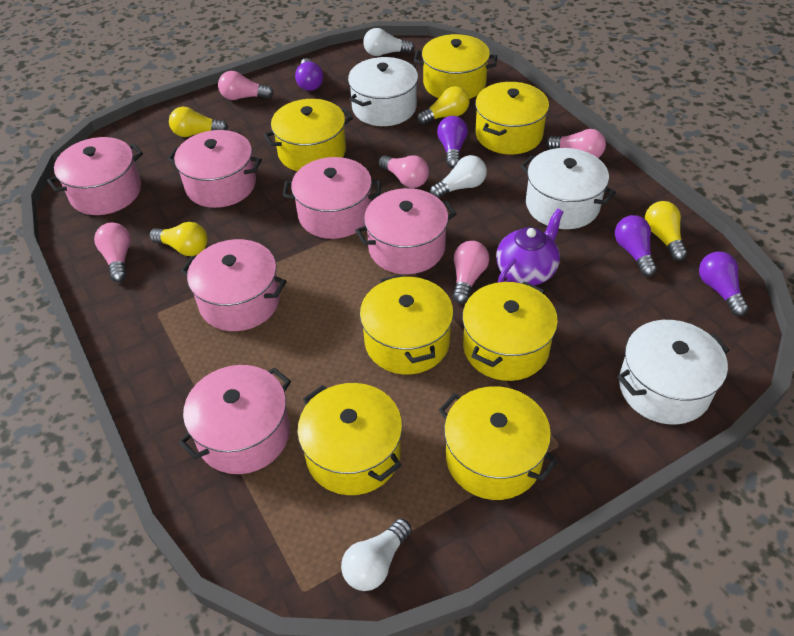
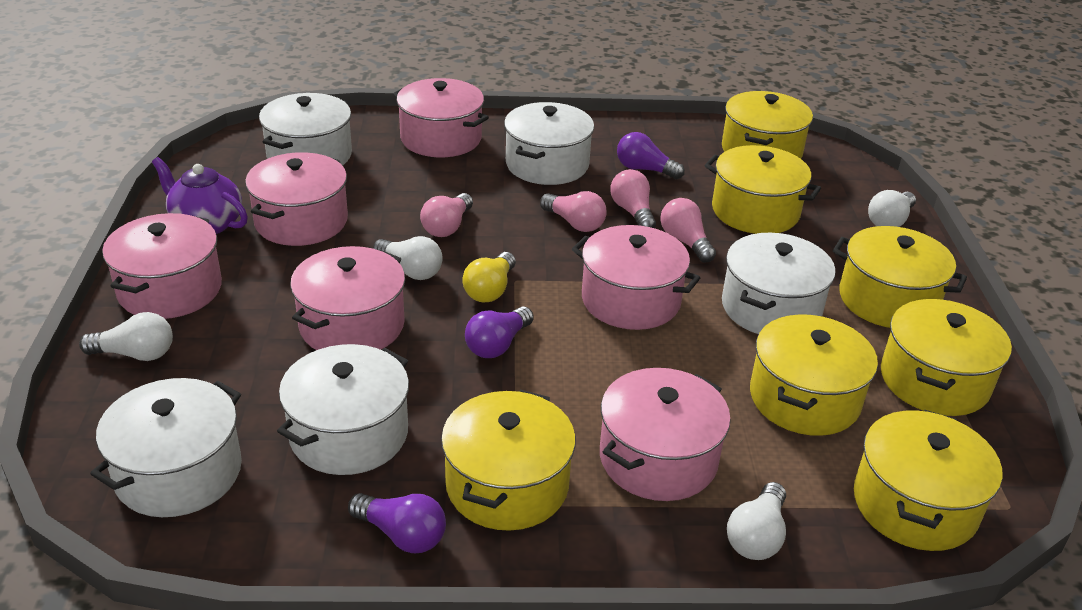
pink light bulb: [94,223,131,282] [218,71,274,100] [378,155,429,188] [453,241,489,304] [546,129,606,158] = 5 -> [420,193,473,237] [540,191,607,232] [610,169,656,228] [660,198,716,263] = 4
purple light bulb: [295,58,323,91] [437,116,468,168] [615,215,657,276] [699,251,749,316] = 4 -> [348,493,446,553] [465,306,534,358] [617,132,685,179] = 3
white light bulb: [341,518,412,591] [363,28,415,56] [430,155,487,198] = 3 -> [79,312,173,361] [373,236,443,280] [727,482,786,560] [868,190,916,227] = 4
white pot: [348,57,418,126] [520,148,616,229] [617,320,729,424] = 3 -> [90,378,242,517] [259,93,352,166] [277,344,409,475] [504,102,594,185] [722,233,836,334] = 5
yellow light bulb: [150,222,208,256] [169,107,228,137] [417,86,470,125] [645,201,687,261] = 4 -> [462,252,516,303] = 1

